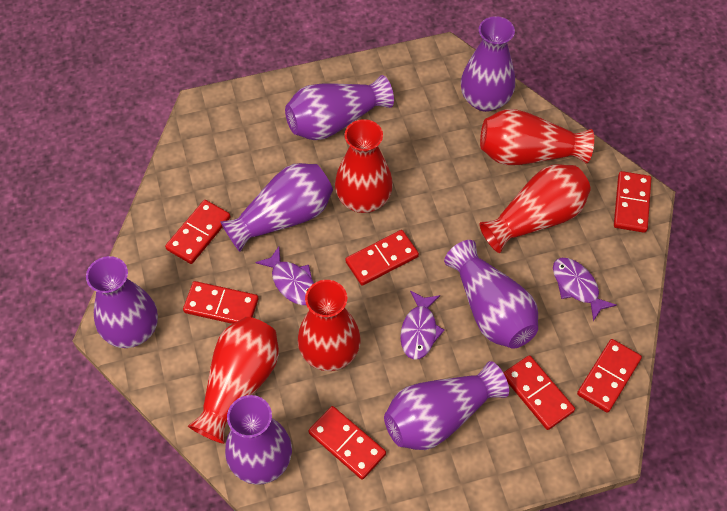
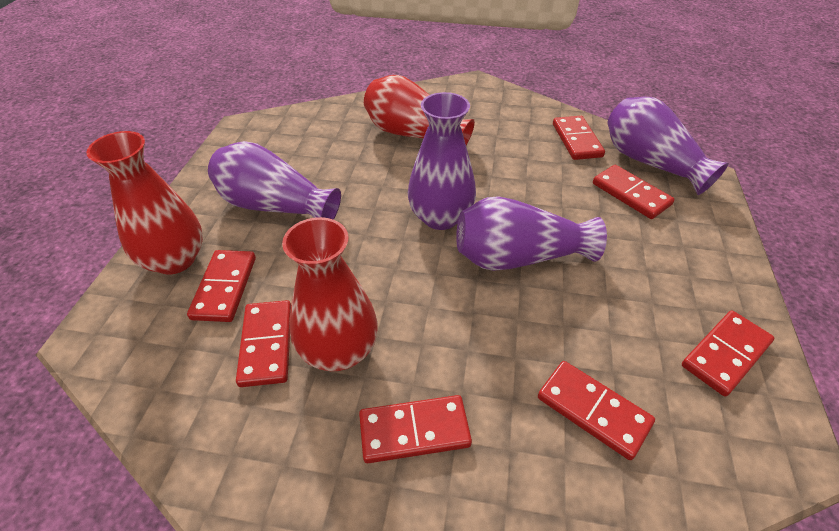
purple fish: [256,247,314,305] [400,291,445,360] [553,258,617,321] = 3 -> none = 0
purple vase: [86,256,158,348] [220,163,333,252] [225,395,292,485] [285,75,394,140] [384,361,509,450] [444,240,538,349] [461,16,515,112] = 7 -> [208,141,341,220] [408,92,476,230] [456,196,607,271] [607,97,729,195] = 4
red vase: [188,317,279,444] [298,280,361,371] [335,119,393,213] [479,164,591,253] [480,109,594,165] = 5 -> [86,131,203,275] [282,217,378,371] [364,75,475,145] = 3

